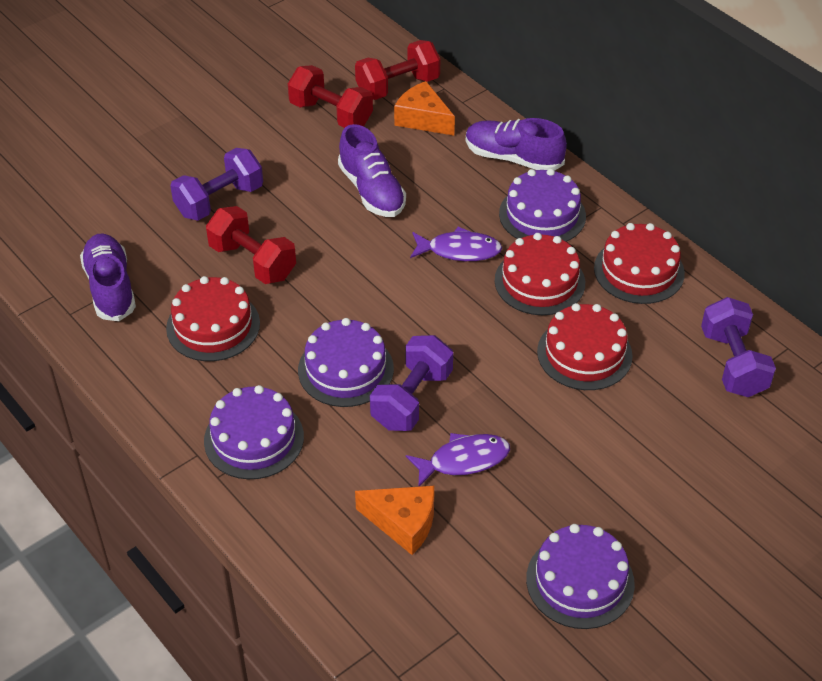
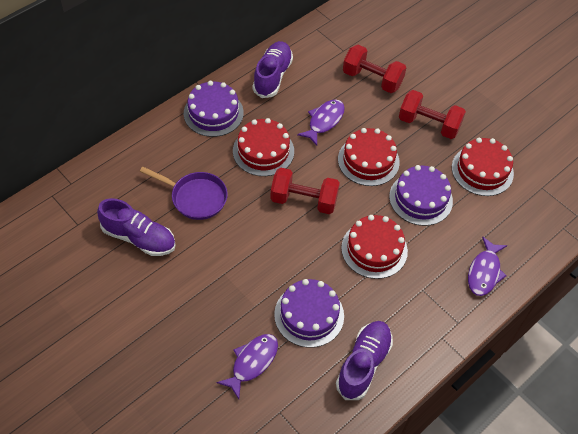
orange cheese: [355,486,434,555] [394,81,455,136] = 2 -> none = 0
purple cake: [204,385,304,479] [298,318,394,407] [499,169,586,242] [526,524,635,629] = 4 -> [184,81,244,137] [274,279,344,348] [389,165,453,226] = 3
purple dumbbell: [170,148,263,221] [370,335,453,431] [701,297,776,397] = 3 -> none = 0
purple fish: [406,433,510,487] [410,227,502,261] = 2 -> [216,334,278,399] [297,100,345,146] [468,236,507,296] = 3
purple pan: none = 0 -> [140,167,228,220] = 1

